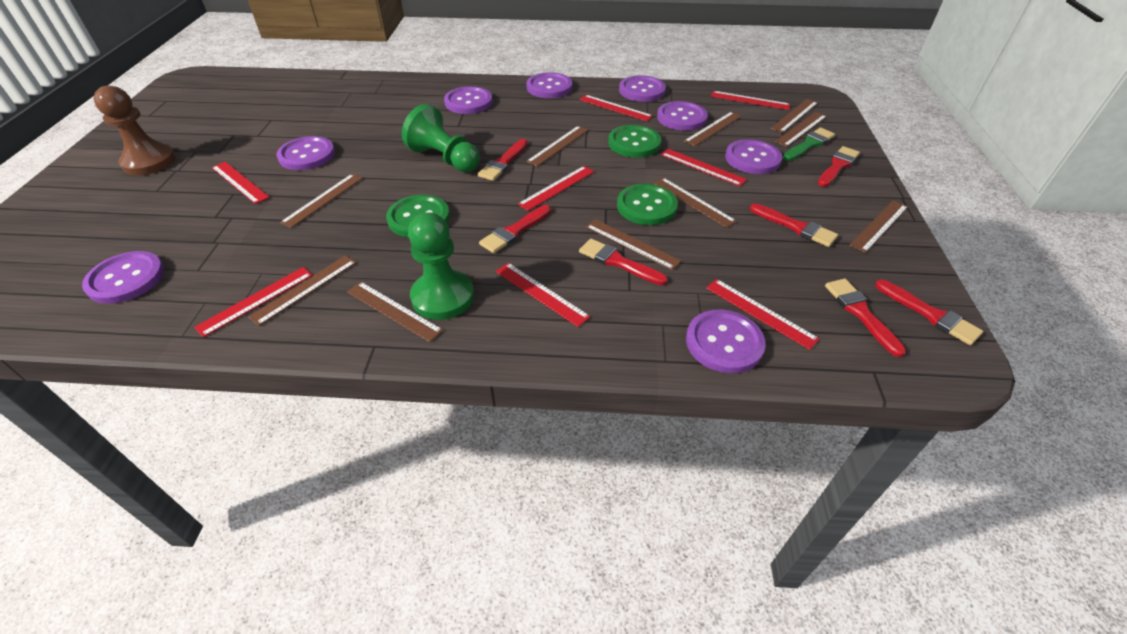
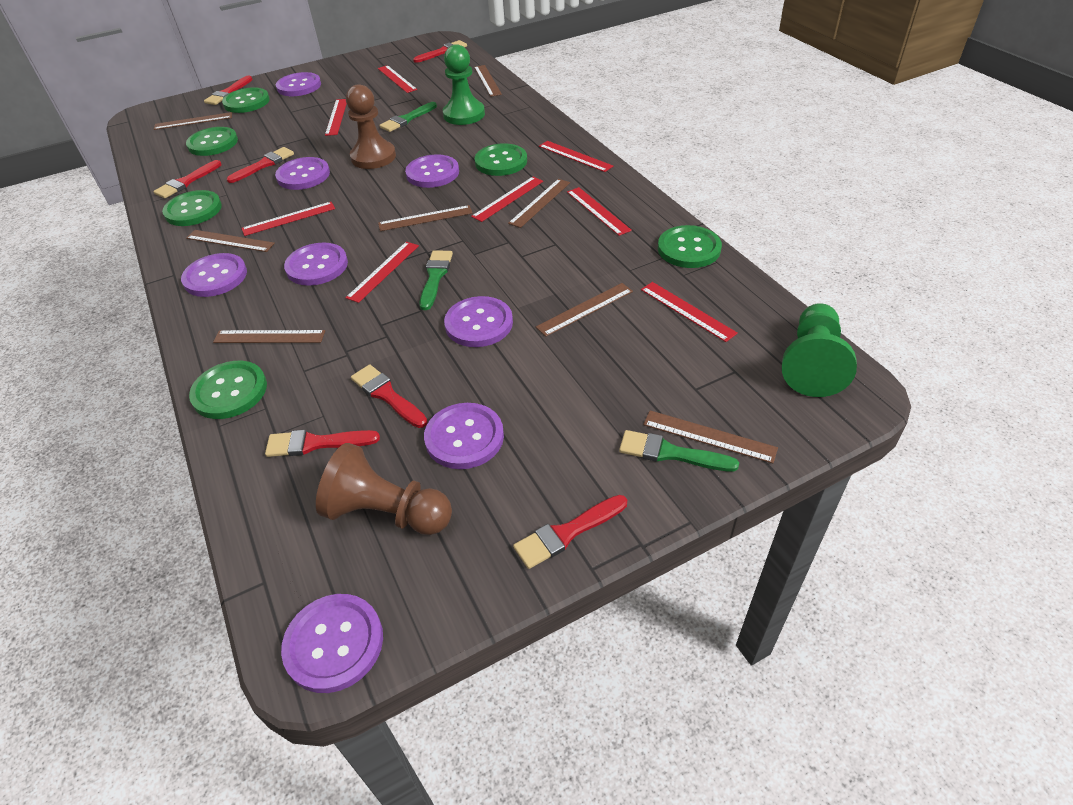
brown pawn: [94,85,176,175] = 1 -> [316,443,452,535] [346,84,396,169] = 2
brown ruler: [248,255,356,326] [280,174,363,228] [347,282,443,342] [526,126,588,166] [586,219,681,270] [653,178,737,228] [684,112,742,146] [771,99,818,133] [775,112,827,147] [849,200,908,253] = 10 -> [154,112,232,130] [186,230,275,252] [213,330,325,343] [378,205,472,231] [474,65,502,97] [508,179,570,228] [536,283,633,336] [643,410,778,463] = 8
green brush: [783,128,835,161] = 1 -> [379,102,437,132] [420,250,453,310] [619,430,739,472] = 3
green button: [386,195,450,238] [608,125,661,157] [617,184,678,225] = 3 -> [162,190,222,226] [186,127,238,156] [189,361,267,419] [222,87,270,113] [475,143,527,176] [658,225,722,268] = 6

